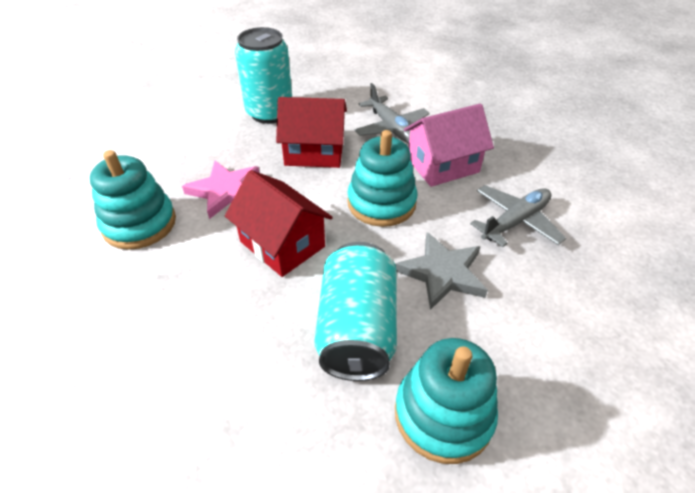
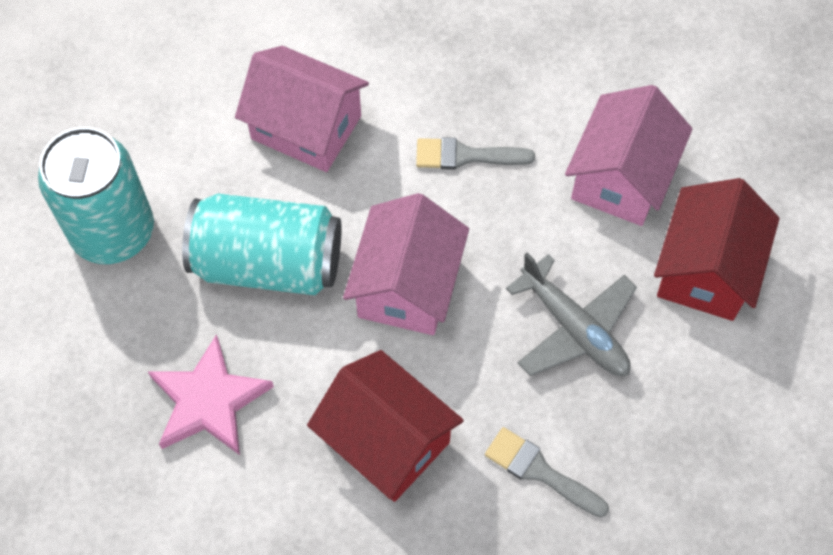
grey brush: none = 0 -> [416,137,535,170] [485,427,609,517] = 2
grey plane: [355,83,430,143] [470,185,566,247] = 2 -> [506,253,637,376] = 1
grey star: [395,232,488,310] = 1 -> none = 0
pink house: [404,104,494,187] = 1 -> [235,46,369,172] [343,193,469,335] [565,85,693,226] = 3
turquoise stacking toy: [90,150,176,250] [347,130,417,227] [395,338,498,464] = 3 -> none = 0

